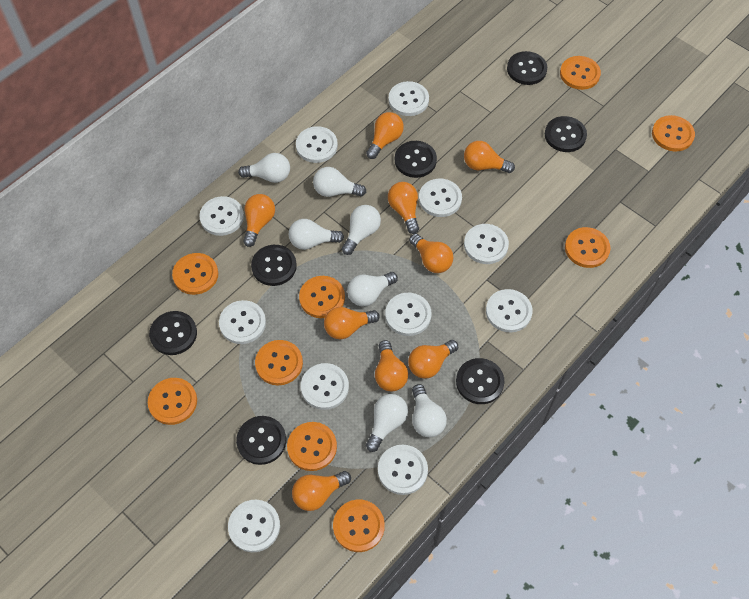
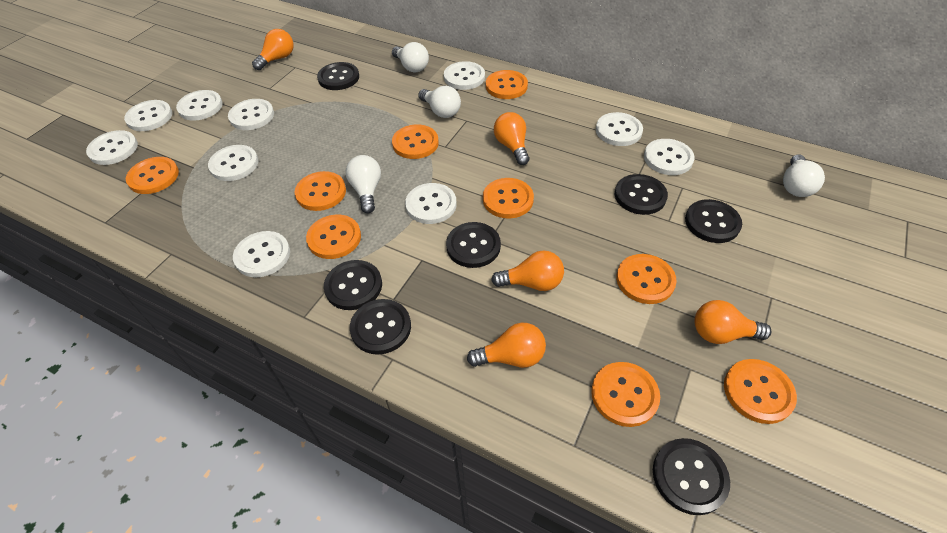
orange light bulb: [243,194,275,247] [292,471,351,511] [324,307,380,339] [366,112,404,159] [375,340,408,391] [388,182,419,234] [408,340,458,379] [409,234,453,273] [464,141,515,173] = 9 -> [252,29,294,70] [467,323,546,368] [491,250,564,291] [494,112,529,165] [694,300,771,344] = 5
white button: [199,196,244,236] [219,300,266,344] [228,500,280,552] [296,126,338,163] [301,363,349,410] [378,445,428,495] [385,293,432,336] [389,81,429,116] [419,179,462,217] [464,224,509,264] [486,289,533,332] = 11 -> [86,130,138,165] [124,100,172,131] [176,90,223,120] [208,145,258,181] [228,99,274,130] [233,231,290,277] [405,183,457,224] [444,61,485,90] [596,112,643,146] [644,139,695,175] = 10
white light bulb: [238,153,290,183] [289,219,344,250] [313,167,366,197] [342,205,381,255] [347,272,398,306] [366,394,408,452] [412,384,447,437] = 7 -> [346,155,381,213] [392,42,429,73] [418,86,461,118] [783,155,825,197] = 4

